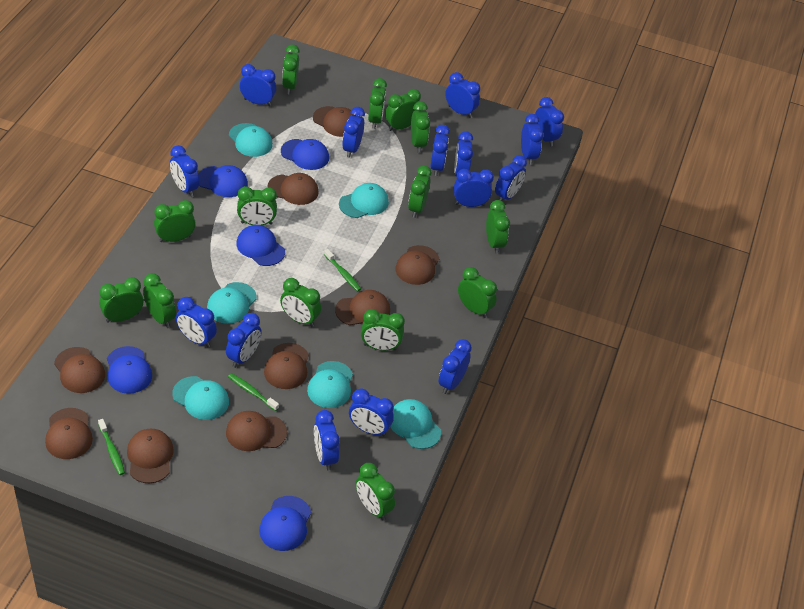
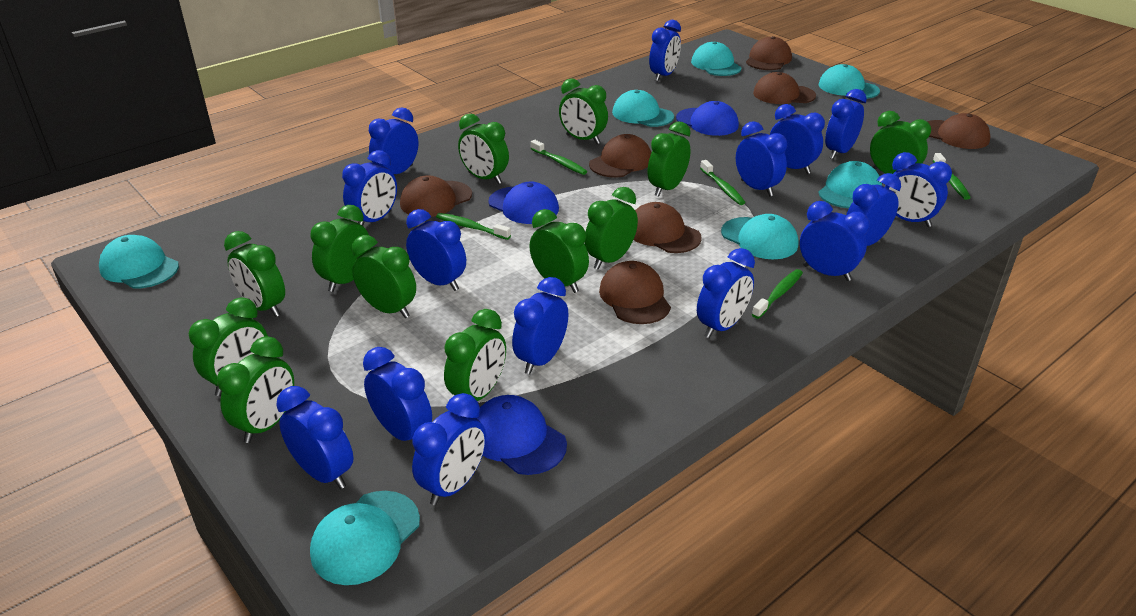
blue cap: [107,346,152,394] [198,165,248,197] [236,225,285,266] [259,496,311,551] [281,139,329,170] = 5 -> [476,395,567,475] [488,182,559,224] [676,101,739,136] = 3
brown cap: [45,408,93,459] [54,347,105,393] [127,429,174,483] [226,411,287,451] [264,343,309,389] [267,173,319,205] [313,106,354,137] [335,290,390,325] [395,245,439,285] = 9 -> [400,175,472,217] [589,134,652,178] [599,261,671,324] [634,202,702,253] [746,36,792,70] [753,72,816,104] [927,113,990,149] = 7
green clock: [99,277,144,323] [143,273,176,328] [154,200,196,242] [237,186,277,225] [280,278,321,327] [282,44,300,94] [356,463,395,520] [361,309,405,351] [368,78,387,129] [385,89,421,131] [408,166,432,218] [411,101,430,153] [458,267,497,318] [486,200,510,254] = 14 -> [189,297,268,396] [217,336,294,443] [224,231,285,317] [311,205,371,292] [352,235,416,318] [444,309,506,401] [458,114,509,184] [530,209,589,293] [559,79,608,144] [585,187,638,269] [648,121,691,197] [870,111,931,174] = 12
green toothbrush: [98,419,125,475] [228,373,279,411] [324,249,361,292] = 3 -> [436,213,511,240] [531,140,587,175] [700,160,746,205] [752,269,803,319] [933,153,971,200] = 5
turquoise cap: [172,376,229,420] [207,282,257,324] [229,123,273,157] [307,361,353,408] [339,183,389,218] [390,399,441,449] = 6 -> [99,235,179,289] [310,491,420,585] [612,90,674,127] [691,41,742,76] [721,214,798,259] [818,161,882,208] [819,64,880,99] = 7

